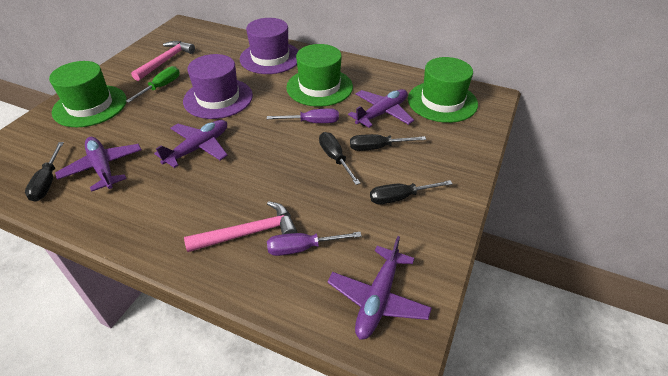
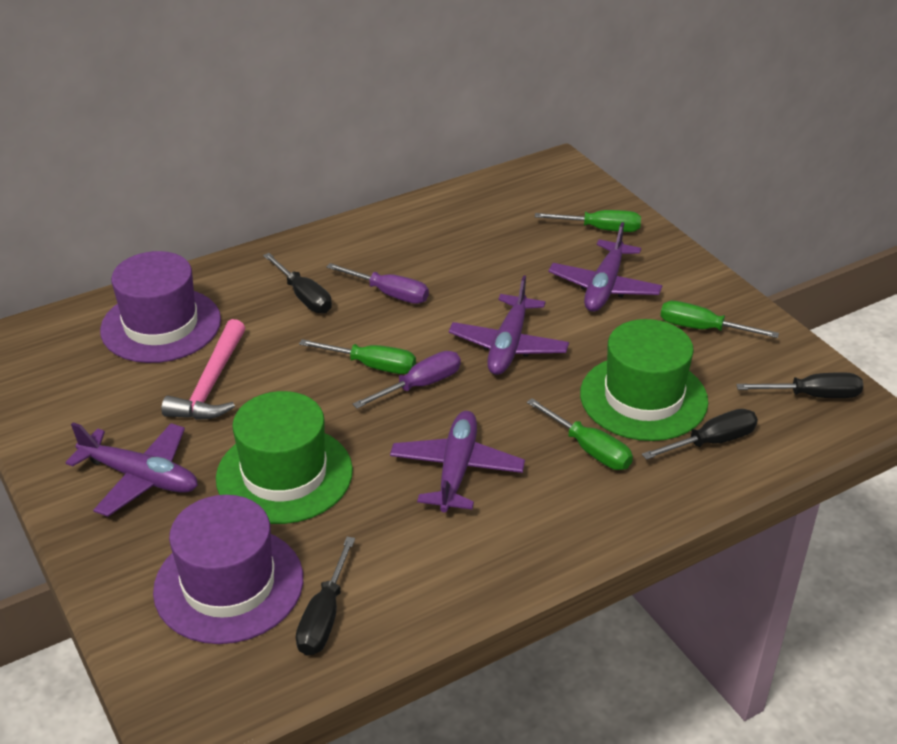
green hat: [49,61,127,127] [286,44,353,107] [408,57,478,123] = 3 -> [216,391,353,524] [580,319,708,441] = 2
green screwdriver: [126,66,180,103] = 1 -> [299,339,416,374] [527,398,633,470] [535,210,641,232] [660,301,779,338] = 4
pink hammer: [131,41,195,81] [184,201,297,252] = 2 -> [161,319,245,420] = 1

